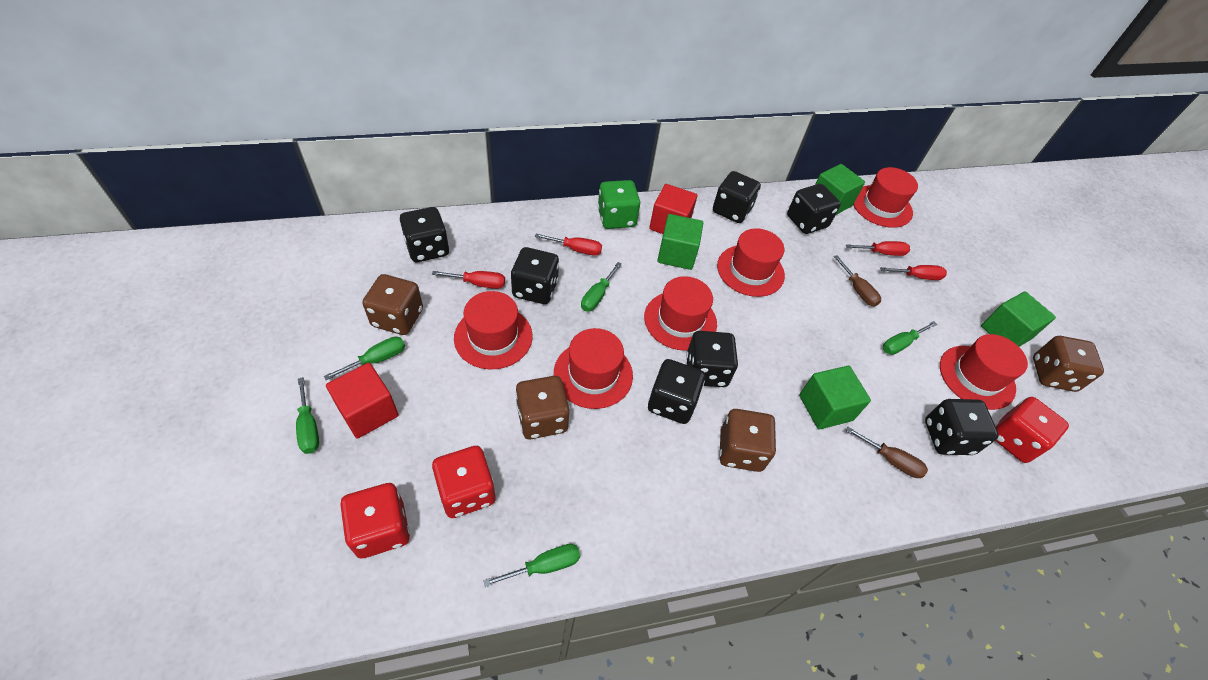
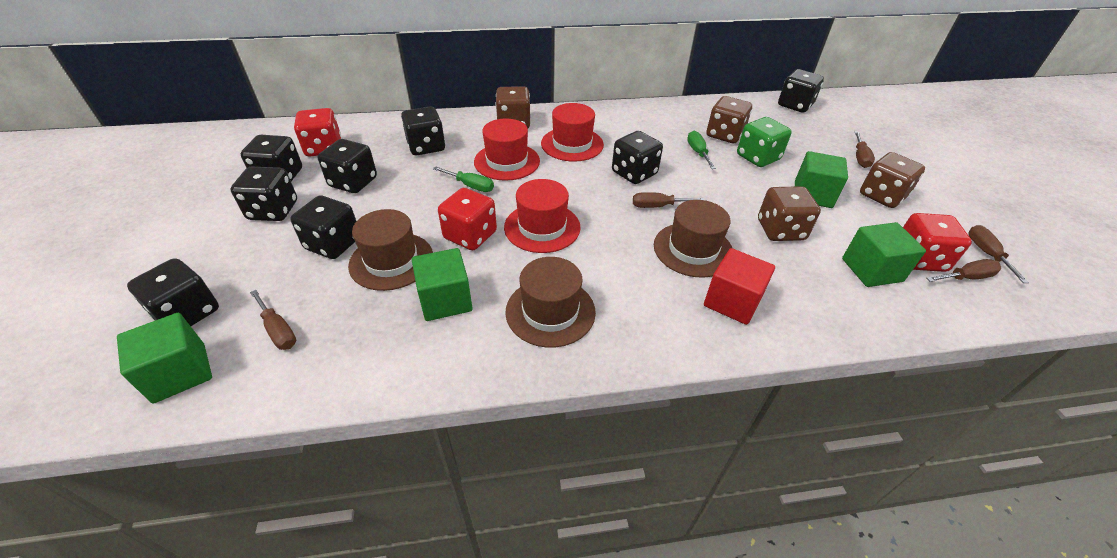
black dice: [400,207,449,262] [511,247,559,304] [648,359,705,424] [686,331,738,387] [713,171,761,223] [787,184,841,234] [925,399,999,455] = 7 -> [127,258,219,326] [231,166,297,221] [240,135,302,181] [290,196,356,259] [318,139,377,193] [401,107,445,155] [612,131,663,184] [778,69,824,113] = 8
brown hat: none = 0 -> [348,209,433,291] [505,257,596,348] [654,200,732,278] = 3
brown screwdriver: [833,255,881,307] [846,427,928,478] = 2 -> [250,290,296,350] [633,192,705,208] [855,131,875,168] [927,259,1001,282] [968,225,1029,283] = 5
green screwdriver: [296,377,319,454] [324,337,405,380] [484,544,580,587] [581,262,622,311] [883,321,937,355] = 5 -> [433,166,494,192] [687,131,716,169] = 2
red cube: [326,363,398,439] [649,184,697,234] = 2 -> [704,248,775,325] = 1
red hat: [454,291,533,369] [554,328,633,409] [644,276,717,351] [717,228,785,297] [853,167,918,228] [940,334,1028,410] = 6 -> [474,118,540,181] [504,179,581,253] [541,103,604,162] = 3
red screwdriver: [432,271,505,289] [535,234,602,256] [846,241,910,256] [880,265,947,280] = 4 -> none = 0

